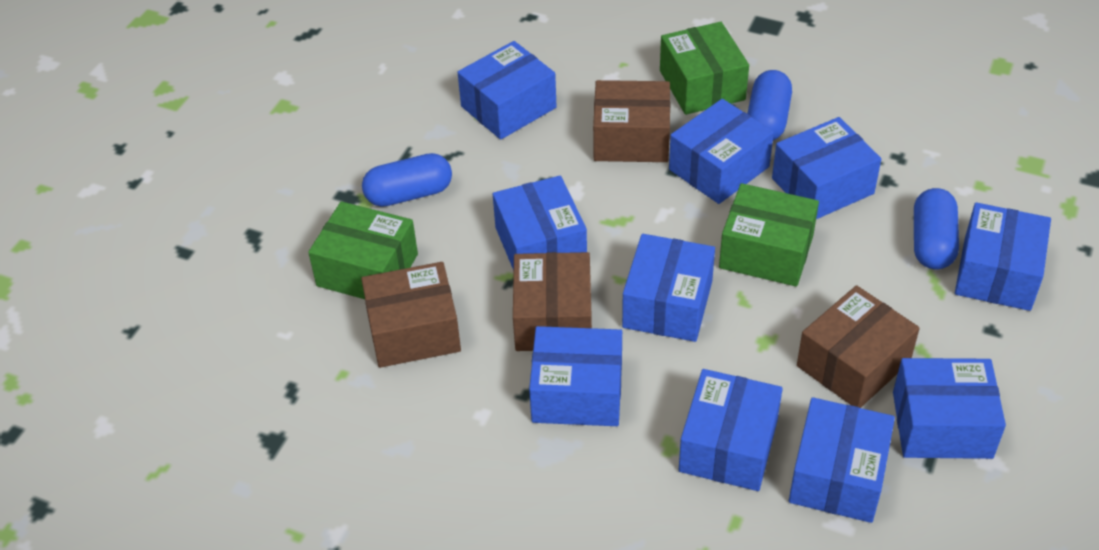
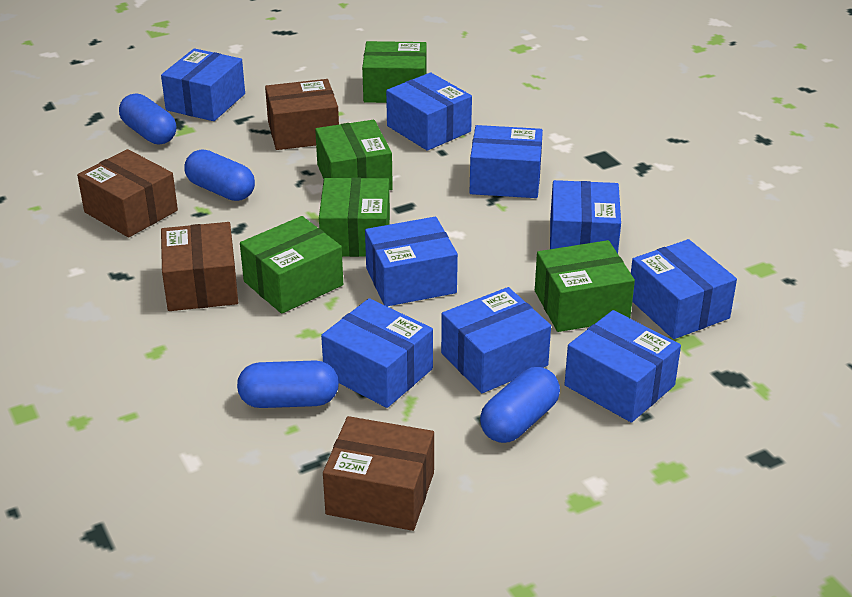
blue box: [458,41,557,140] [493,176,587,270] [529,326,622,426] [622,234,715,342] [669,99,774,204] [679,369,783,491] [772,117,881,219] [789,397,895,523] [893,358,1006,459] [955,202,1051,311] = 10 -> [161,48,245,121] [321,298,433,408] [365,217,458,306] [386,72,472,151] [441,287,551,393] [470,125,543,198] [550,180,621,253] [565,310,681,423] [631,239,737,339] = 9
blue capsule: [362,153,452,207] [747,70,792,141] [914,188,959,269] = 3 -> [119,93,176,144] [185,150,255,201] [237,361,339,408] [480,367,560,443] = 4
green box: [308,201,418,299] [660,22,749,115] [719,183,819,287] = 3 -> [240,216,343,314] [315,120,393,190] [319,178,390,257] [362,41,427,103] [535,240,635,332] = 5

